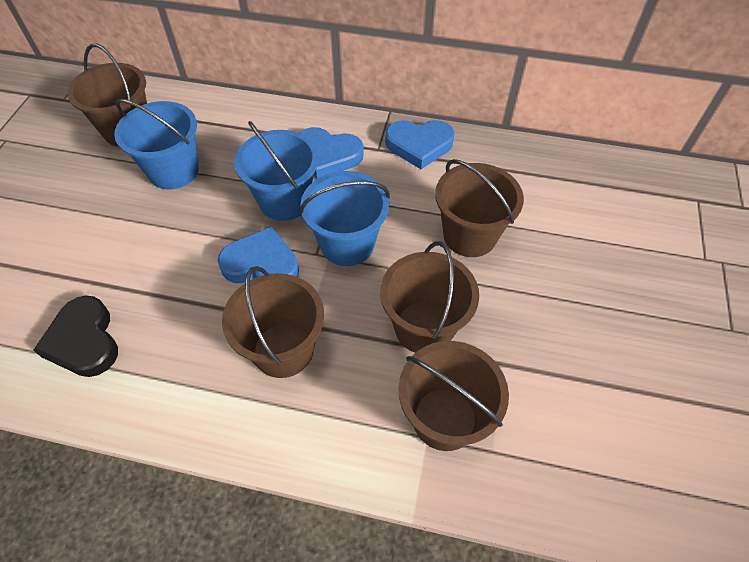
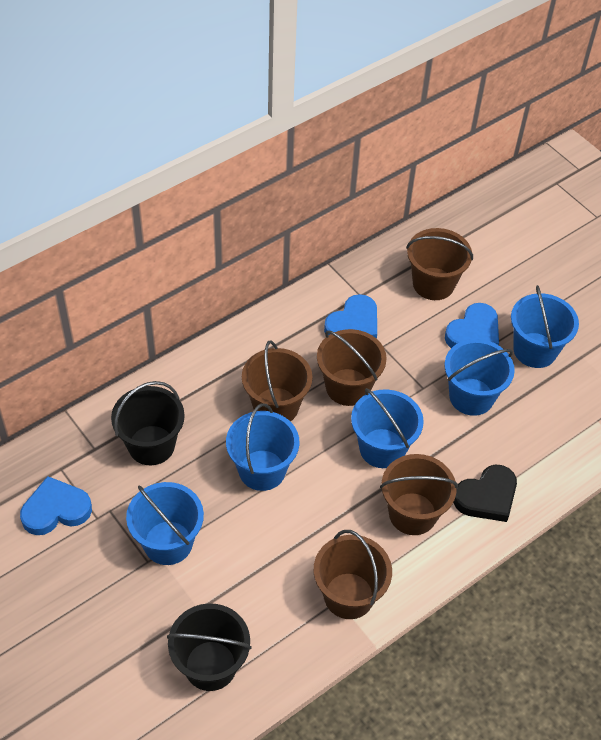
black bucket: none = 0 -> [111,381,185,465] [167,603,252,691] = 2
blue bucket: [114,99,199,189] [234,121,319,221] [299,171,390,266] = 3 -> [126,482,204,565] [226,403,299,491] [351,388,424,468] [445,339,515,416] [511,285,579,368] = 5

